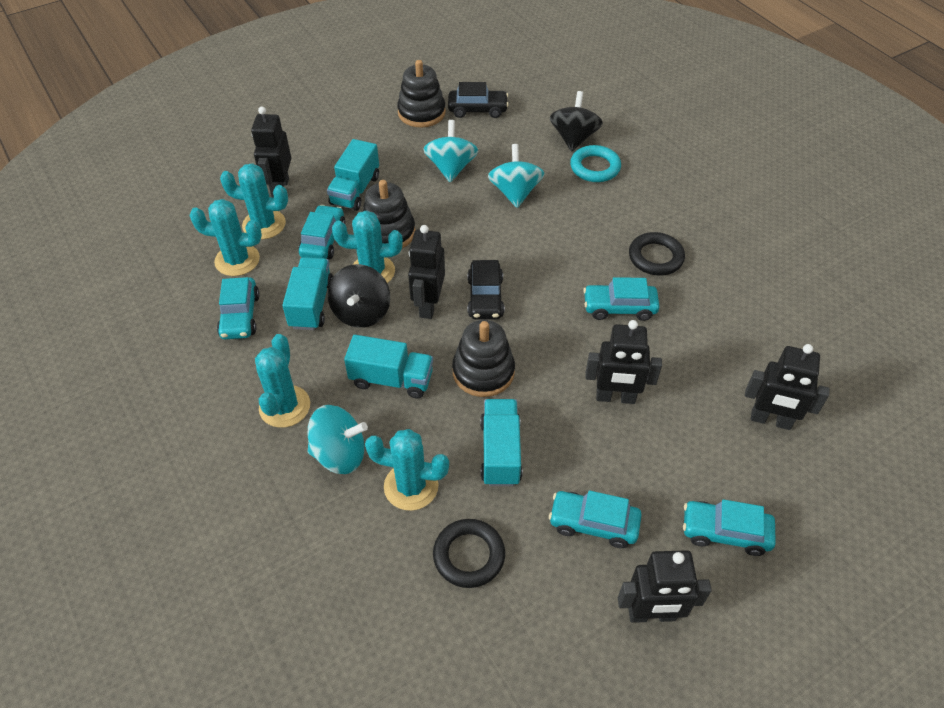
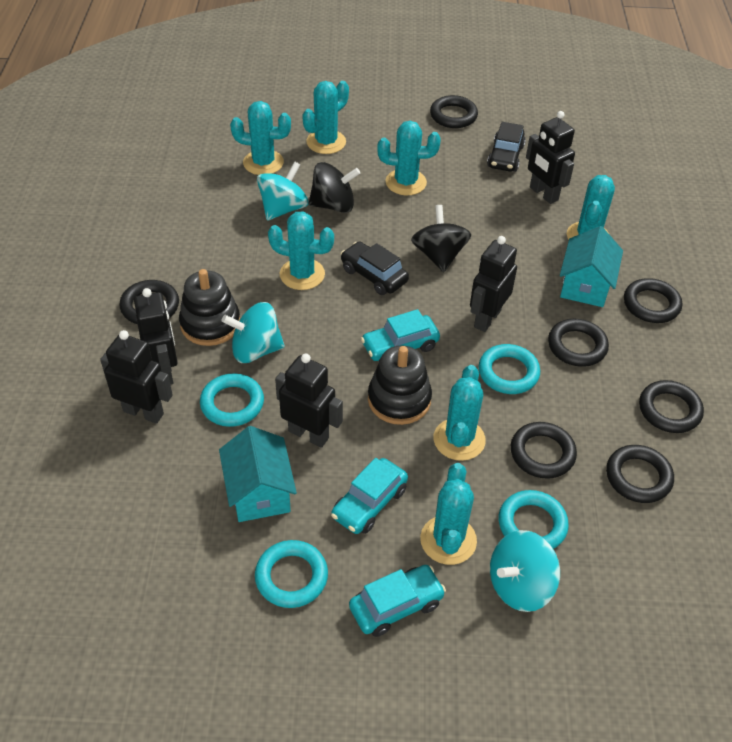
black ring: [433,519,505,588] [629,232,685,276] = 2 -> [119,280,179,324] [430,95,478,128] [511,422,577,479] [548,319,609,367] [606,445,674,503] [624,278,682,323] [639,380,704,433] = 7
black stacking toy: [363,180,415,248] [397,60,446,128] [452,320,515,397] = 3 -> [179,269,240,346] [368,345,432,425] = 2
turquoise cactus: [189,199,262,276] [220,163,288,239] [255,334,310,428] [332,210,403,283] [365,429,449,511] = 5 -> [230,101,291,175] [268,211,334,290] [302,81,349,154] [377,121,441,195] [420,463,477,565] [433,365,486,461] [567,175,615,240] = 7
turquoise car: [217,277,260,339] [298,205,345,260] [549,490,642,548] [583,277,660,321] [683,499,776,556] = 5 -> [331,458,408,534] [349,565,446,637] [361,309,440,362] = 3
turquoise house: none = 0 -> [219,426,297,522] [560,226,623,307] = 2
turquoise ring: [570,145,621,182] = 1 -> [200,374,264,427] [255,540,328,608] [479,344,540,394] [499,490,569,549] = 4
turquoise truck: [282,257,333,330] [327,139,379,211] [344,335,433,398] [480,399,522,486] = 4 -> none = 0

